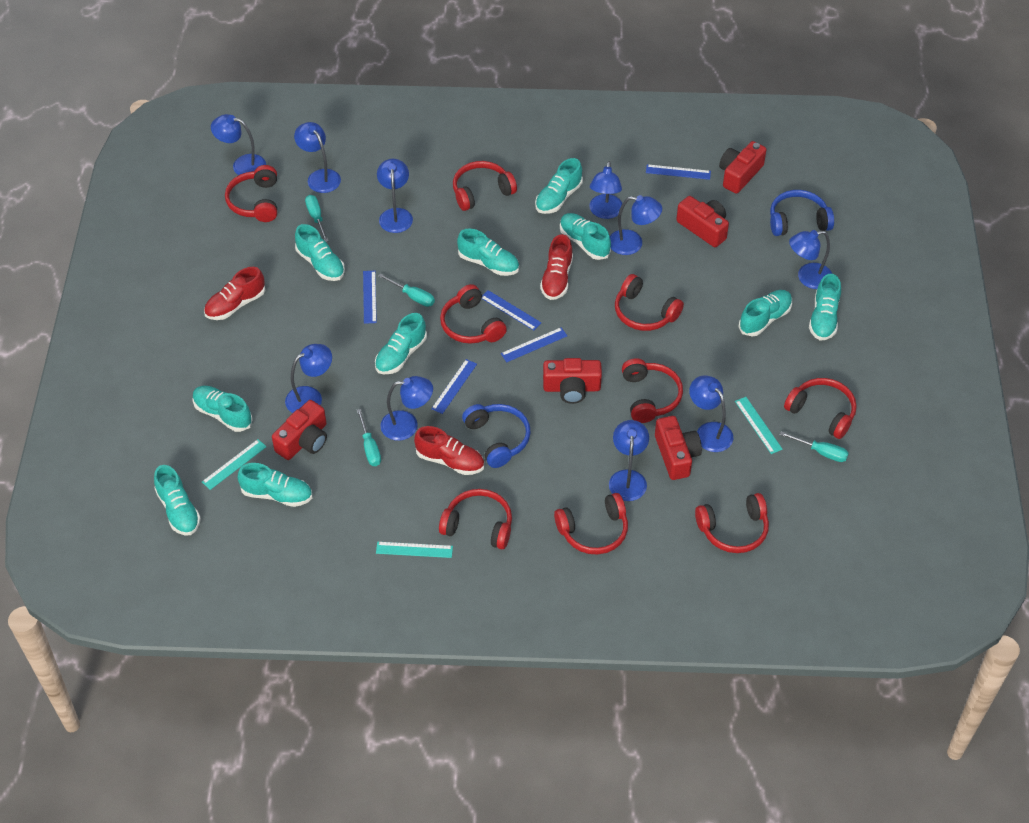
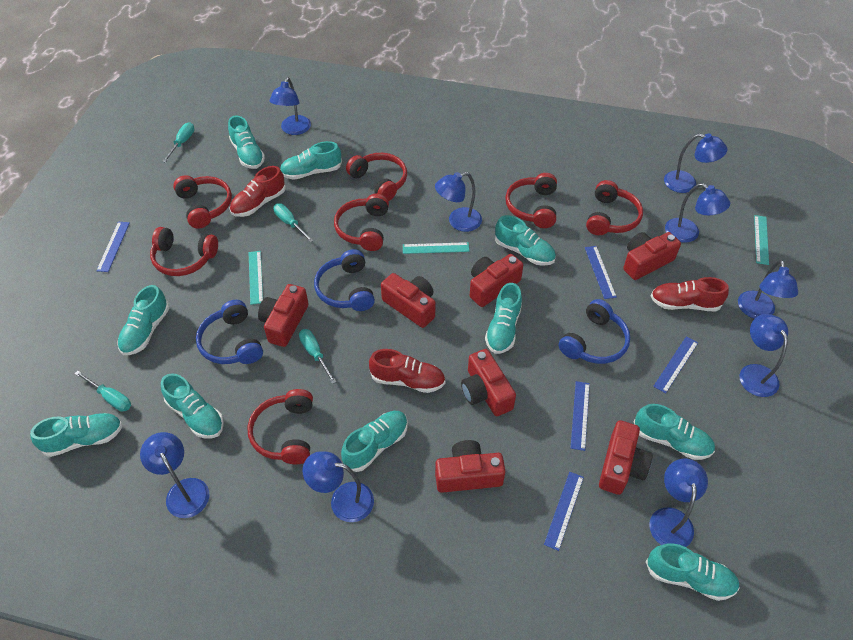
blue headphones: [462,404,531,468] [770,190,834,236] = 2 -> [196,300,263,364] [314,249,375,311] [559,299,630,364] = 3
blue lamp: [211,114,266,175] [285,344,332,413] [294,122,341,193] [377,159,413,233] [380,376,433,441] [590,161,622,219] [609,420,649,501] [610,195,662,255] [689,375,733,452] [789,230,832,289] = 10 -> [140,432,209,518] [270,77,311,135] [303,451,374,522] [435,172,482,232] [649,459,708,547] [664,134,727,193] [665,183,730,243] [738,260,798,319] [739,314,788,397] = 9
red camera: [272,400,327,460] [543,358,602,404] [655,416,702,480] [676,196,729,247] [719,141,766,194] = 5 -> [258,284,309,347] [381,273,436,328] [435,440,505,493] [461,349,516,416] [470,254,523,307] [599,420,652,495] [623,232,681,280] = 7
red headphones: [225,165,277,222] [439,489,512,549] [440,284,507,344] [453,161,517,211] [554,493,628,555] [615,274,684,331] [622,358,683,423] [695,493,769,553] [784,378,857,439] = 9 -> [150,227,218,276] [173,175,232,229] [247,389,313,464] [334,194,389,251] [346,153,407,201] [505,173,557,228] [586,180,643,235] = 7

